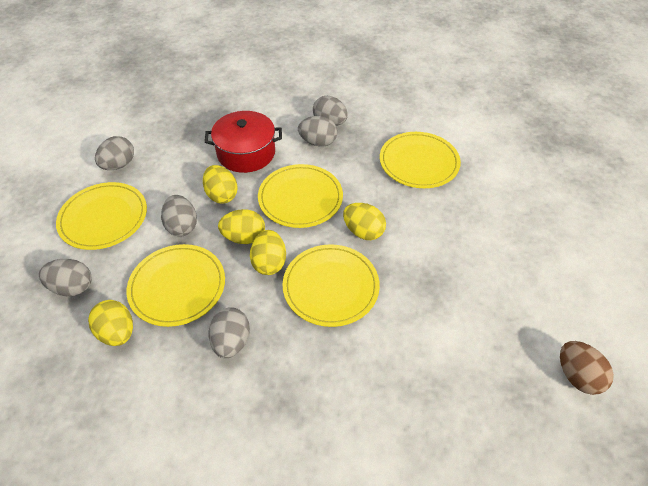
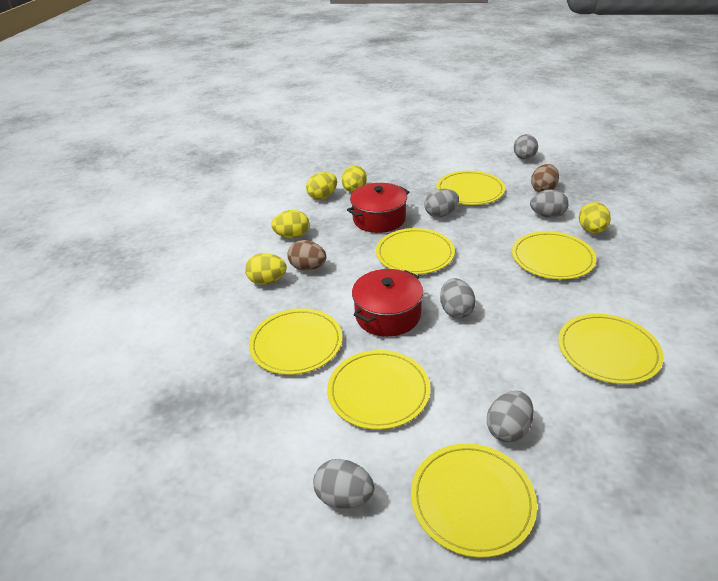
brown egg: [560,341,614,395] = 1 -> [287,240,326,271] [531,164,559,192] = 2
red pot: [205,111,282,173] = 1 -> [347,183,409,233] [352,269,423,337] = 2
yellow plate: [56,182,147,250] [127,244,225,327] [258,164,343,228] [283,244,380,327] [380,132,461,188] = 5 -> [249,308,342,375] [327,350,430,430] [376,228,455,274] [411,444,537,558] [437,171,505,205] [512,231,596,279] [558,313,664,384] = 7

